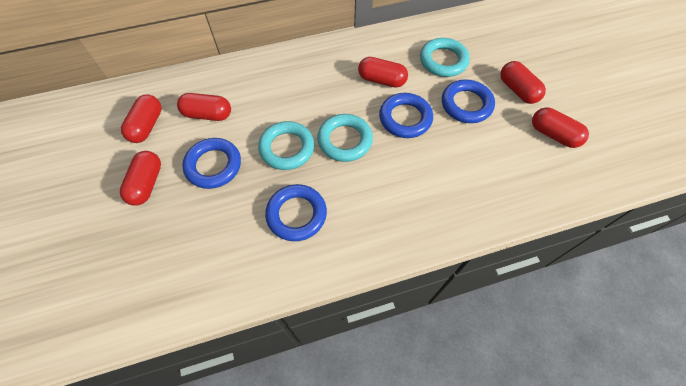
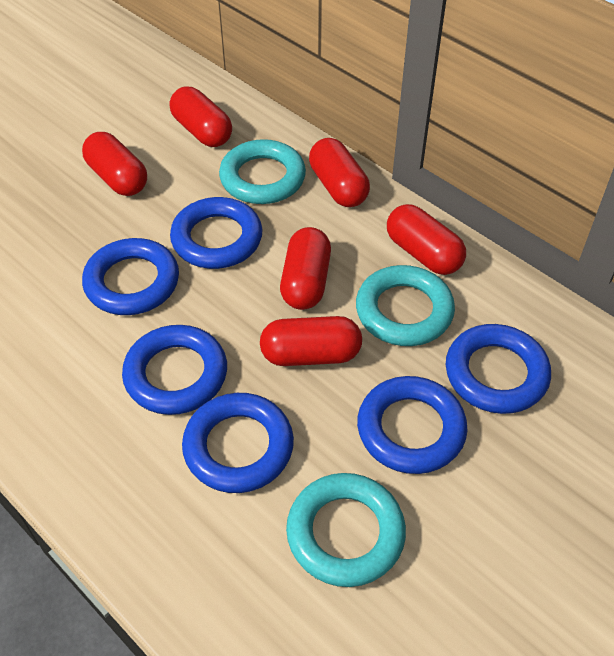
blue ring: [182,138,241,189] [265,184,327,241] [379,93,433,138] [442,79,495,123] = 4 -> [82,238,179,315] [122,325,227,415] [170,197,262,269] [182,393,294,493] [357,376,468,474] [446,324,551,414] = 6

